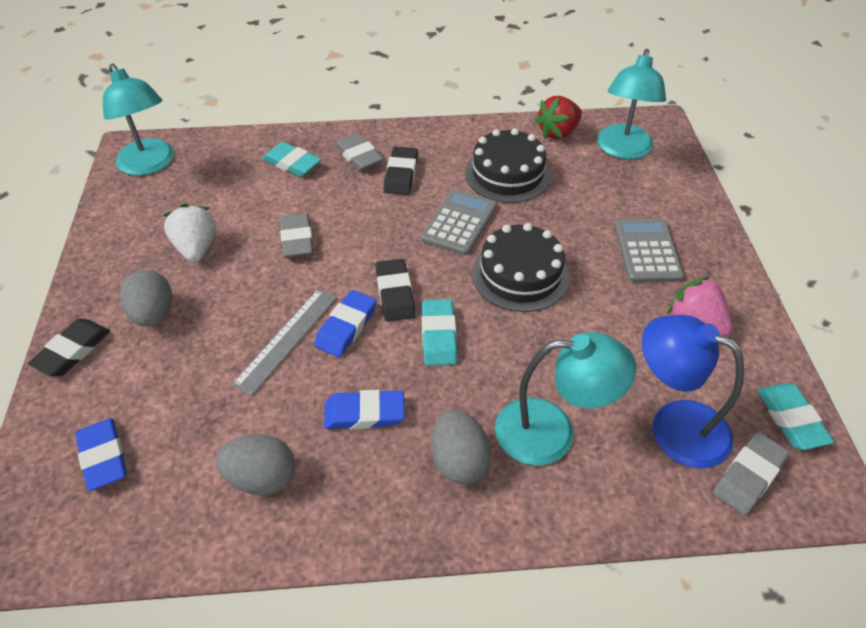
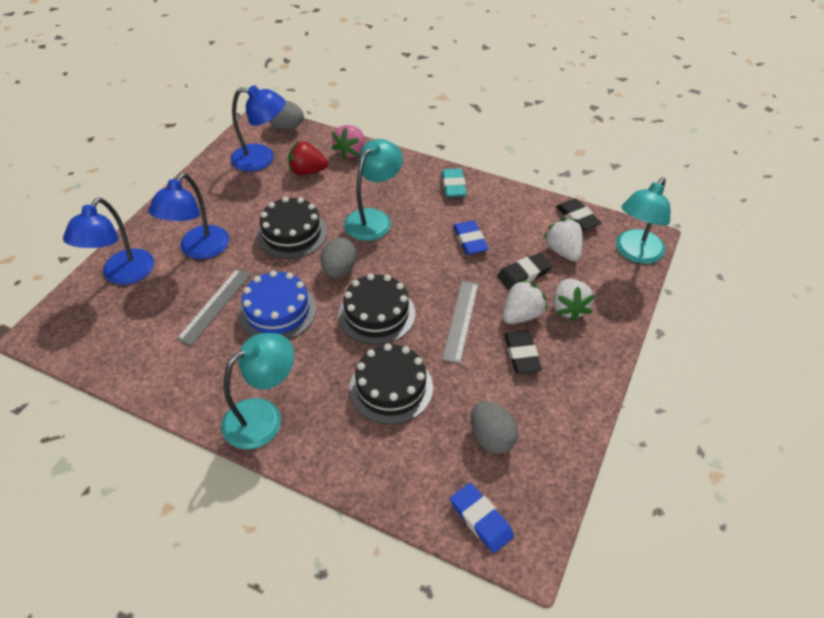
black cake: [465,128,551,203] [472,223,570,312] = 2 -> [257,197,327,259] [338,274,415,345] [349,343,433,424] = 3
blue cake: none = 0 -> [239,271,316,340] = 1
blue eraser: [75,418,127,491] [314,290,377,357] [324,390,405,429] = 3 -> [450,483,514,553] [453,220,489,255] = 2
blue lamp: [642,315,744,469] = 1 -> [63,198,154,285] [148,173,229,259] [231,85,286,172] = 3
grey calculator: [421,189,497,255] [614,219,684,283] = 2 -> none = 0
grey eraser: [280,213,313,258] [334,133,384,171] [713,432,789,515] = 3 -> none = 0
grey ruler: [232,289,337,396] = 1 -> [177,269,251,346] [442,281,479,364] = 2
turquoise eraser: [262,142,322,177] [422,299,457,366] [757,383,834,450] = 3 -> [442,168,467,197] = 1
white strawberry: [164,204,216,262] = 1 -> [503,279,547,324] [543,218,583,261] [553,279,595,322] = 3

